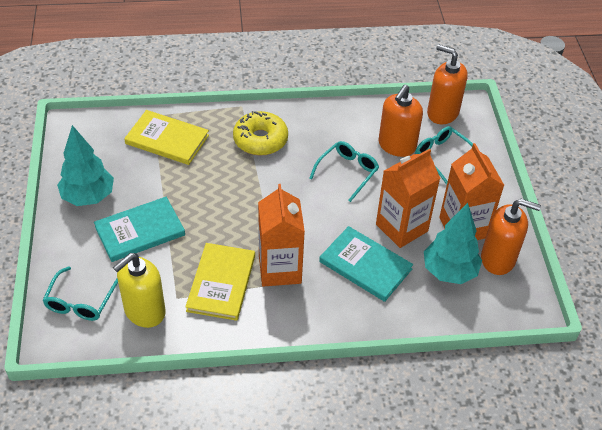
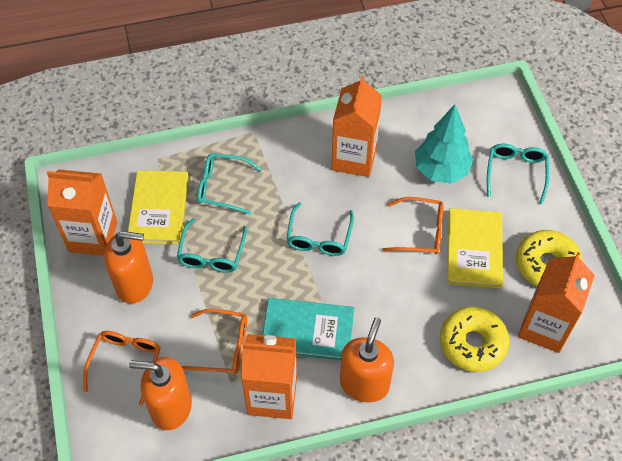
orange carton: [258,184,305,287] [376,149,440,248] [439,143,504,240] = 3 -> [47,169,117,256] [241,334,297,419] [332,75,382,177] [518,252,595,353] = 4
orange glasses: none = 0 -> [83,331,161,405] [181,309,247,374] [382,197,444,255] = 3
turquoise book: [94,197,185,262] [319,226,413,302] = 2 -> [263,298,354,361] = 1
turquoise glasses: [42,266,118,321] [309,141,379,202] [415,126,473,185] = 3 -> [177,219,247,273] [197,153,262,214] [286,202,354,256] [487,144,549,204] = 4
turquoise tree: [57,125,114,206] [424,203,482,284] = 2 -> [415,104,473,184] = 1
yellow donut: [233,111,288,155] = 1 -> [440,307,510,372] [516,230,583,286] = 2
yellow soap dispenser: [113,253,166,328] = 1 -> none = 0

